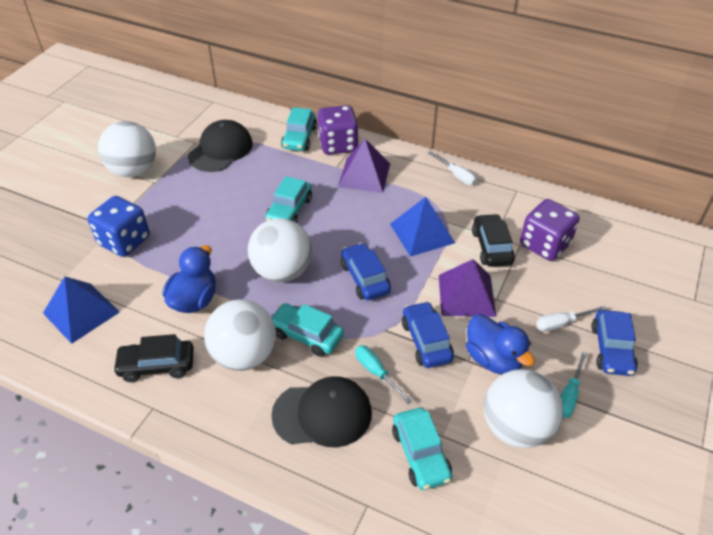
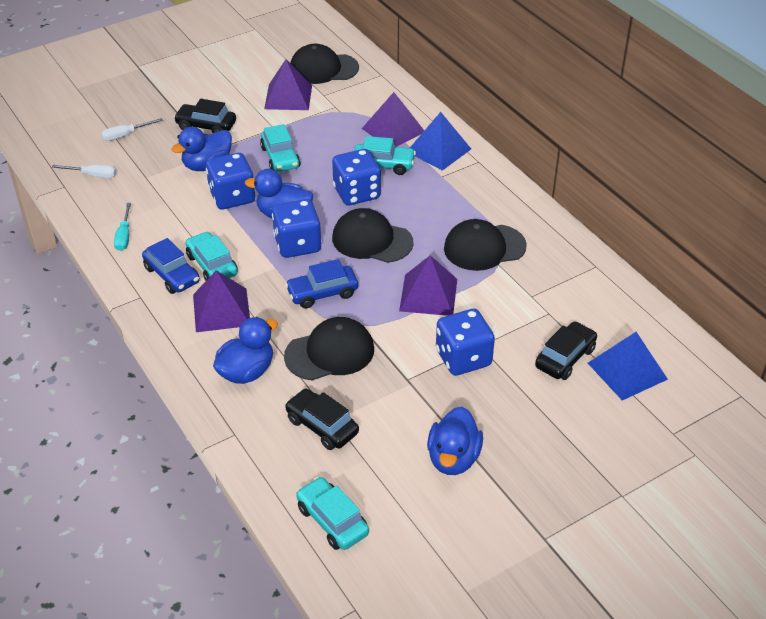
black cap: [188,120,253,172] [271,376,372,448] = 2 -> [284,317,374,380] [290,44,359,84] [332,208,414,263] [444,219,527,271] = 4
black car: [113,334,194,382] [472,214,515,267] = 2 -> [174,99,236,133] [285,389,359,450] [535,321,597,380] = 3
blue car: [341,242,391,300] [402,301,454,368] [591,310,638,376] = 3 -> [142,238,200,294] [285,259,358,309] = 2
blue dice: [88,196,150,257] = 1 -> [206,153,255,209] [272,199,322,258] [332,149,381,205] [436,309,495,376] = 4
blue duck: [162,245,216,313] [466,314,535,375] = 2 -> [171,127,232,171] [213,317,278,384] [245,169,313,218] [427,407,483,475] = 4
purple dice: [318,105,358,155] [520,199,580,261] = 2 -> none = 0
purple pyramid: [338,139,390,193] [439,259,496,317] = 2 -> [193,270,250,332] [264,59,312,110] [362,92,424,147] [399,255,457,316] = 4
turquoise screwdriver: [355,345,412,404] [561,352,587,418] = 2 -> [114,203,131,251] = 1
white ball: [98,121,156,177] [204,299,276,371] [248,218,312,282] [484,369,563,448] = 4 -> none = 0

